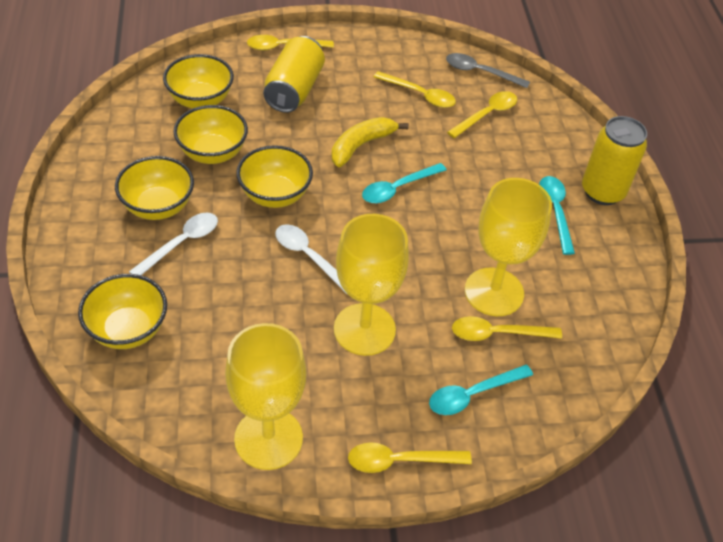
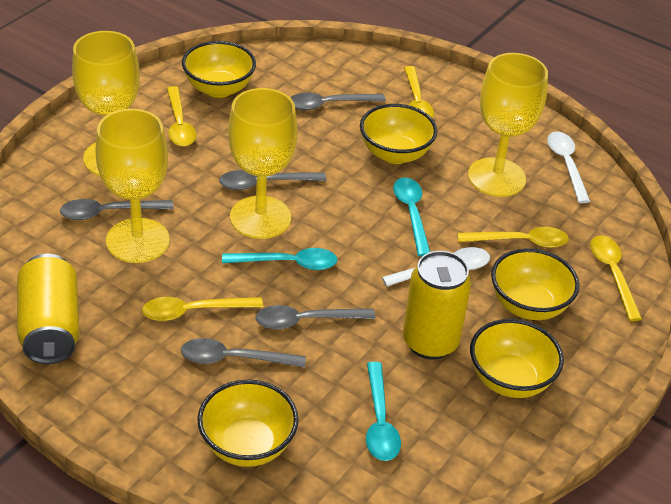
grey spoon: [446,53,530,88] = 1 -> [60,199,173,220] [181,338,306,367] [219,170,326,190] [256,305,375,330] [290,93,386,110] = 5
yellow banana: [331,117,409,167] = 1 -> none = 0
yellow goblet: [225,323,306,470] [334,214,409,356] [465,178,552,316] = 3 -> [72,31,140,176] [96,109,170,263] [228,88,298,239] [468,53,548,197] = 4

